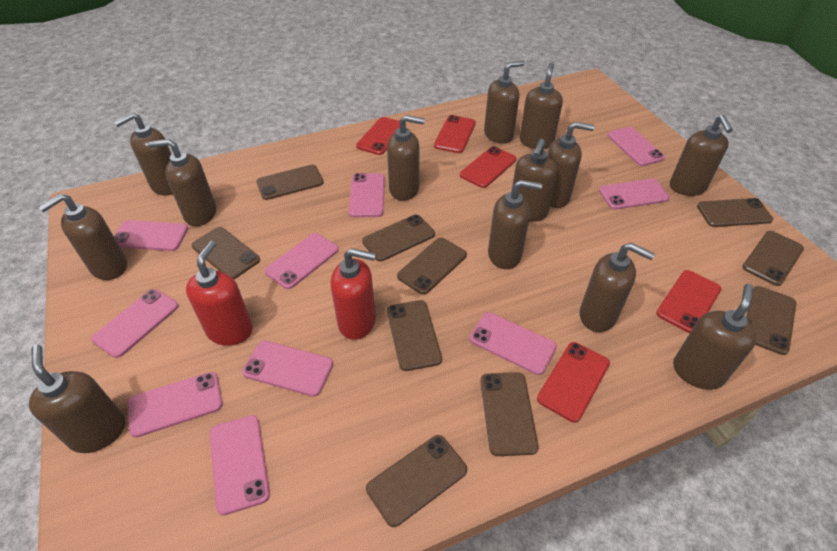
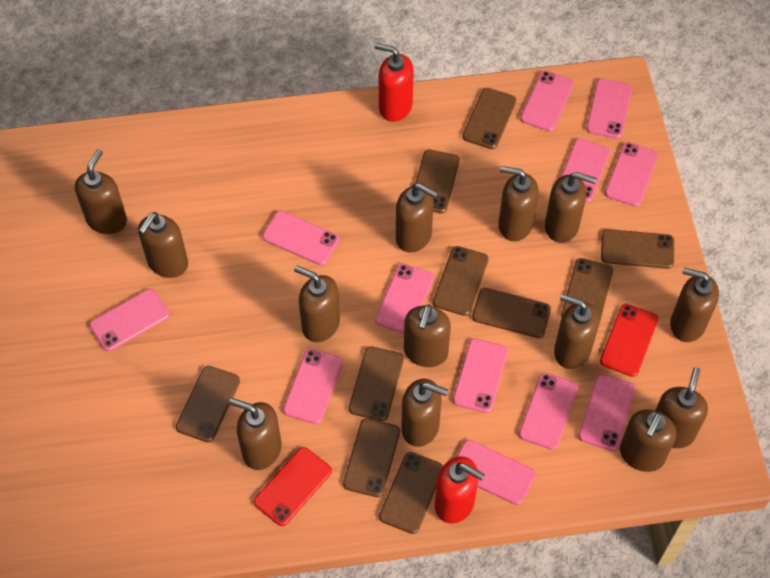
pink phone: [91,289,179,358] [114,220,188,251] [128,372,223,438] [210,415,270,515] [242,340,333,397] [265,233,338,289] [349,173,385,217] [469,312,557,375] [599,178,670,210] [607,127,665,166] = 10 -> [89,289,170,352] [262,211,339,265] [283,349,343,424] [375,263,434,334] [453,338,508,413] [457,440,535,505] [519,373,578,450] [520,71,574,131] [561,138,610,203] [578,374,635,451] [586,78,632,139] [605,142,658,207] = 12
red phone: [356,117,400,155] [434,115,476,153] [460,146,517,188] [537,342,610,423] [656,270,722,333] = 5 -> [254,447,332,526] [600,304,658,377] = 2

